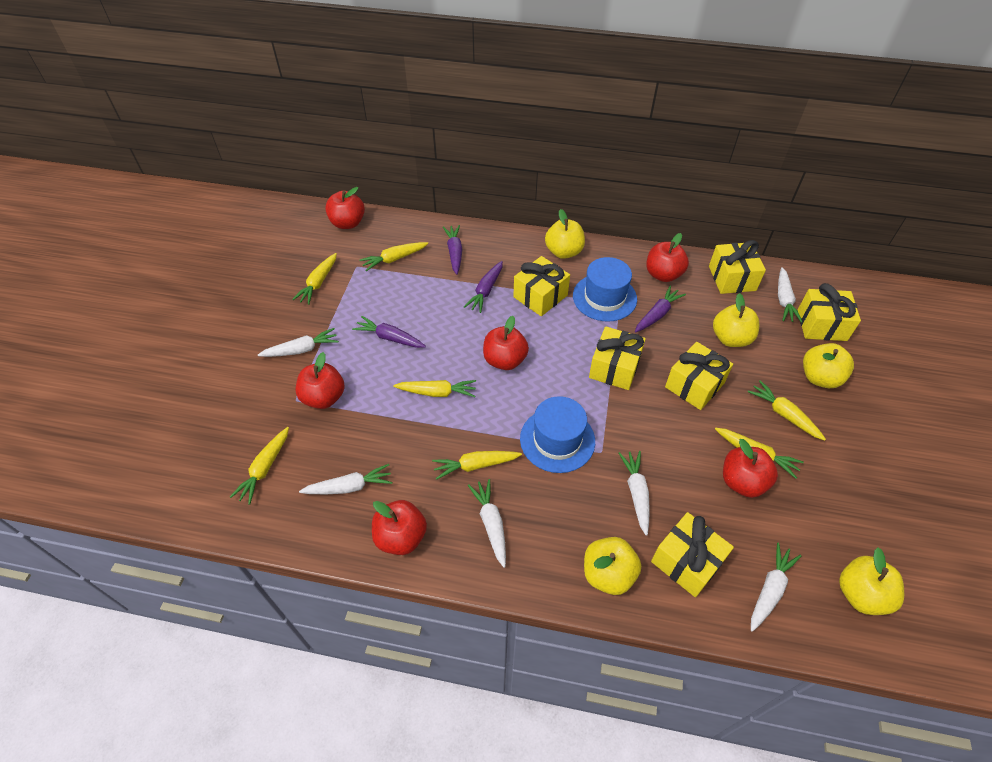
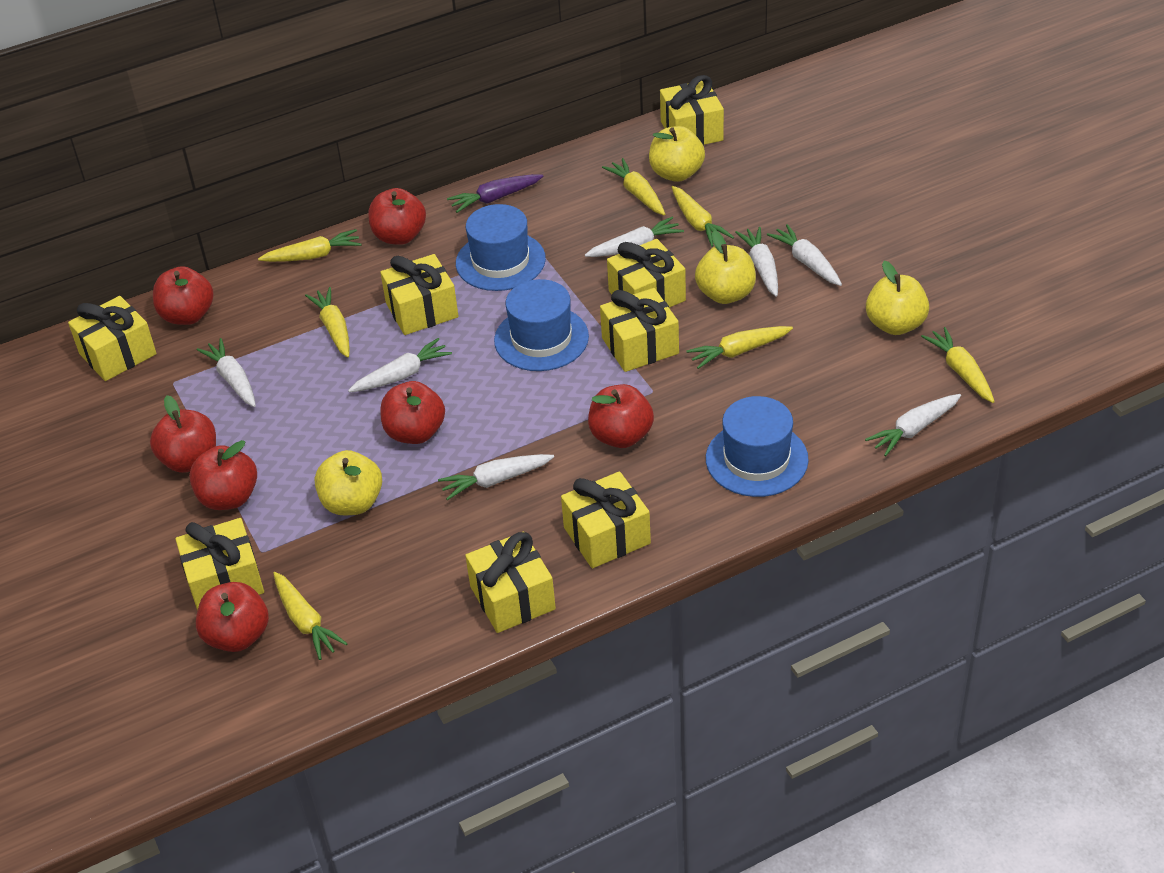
blue hat: [520,396,595,473] [573,257,637,322] = 2 -> [456,204,546,291] [494,279,589,371] [706,396,809,497] = 3
purple carrot: [352,316,426,348] [443,225,462,275] [464,261,503,313] [635,285,686,333] = 4 -> [447,174,543,213] = 1
red apple: [296,352,345,409] [325,187,365,229] [372,500,427,555] [483,316,529,370] [646,233,689,282] [723,439,778,498] = 6 -> [150,395,216,473] [153,266,214,325] [189,440,257,510] [196,582,269,652] [368,188,426,245] [380,381,445,444] [588,384,654,448] = 7
white carrot: [258,328,339,357] [299,464,392,494] [468,479,506,568] [619,451,650,536] [751,543,801,632] [778,267,802,323] = 6 -> [197,338,256,407] [348,338,452,392] [438,454,554,500] [585,217,684,257] [735,227,778,297] [767,224,842,286] [865,394,961,456] = 7
yellow apple: [545,209,585,259] [584,537,641,595] [713,293,760,347] [803,343,854,388] [839,547,904,615] = 5 -> [315,450,382,515] [649,126,705,182] [695,231,756,304] [866,261,929,335] = 4
yellow gift: [513,256,570,316] [589,326,646,390] [651,512,734,597] [665,342,733,410] [709,240,766,294] [798,283,861,341] = 6 -> [68,296,157,381] [175,518,264,611] [380,254,459,335] [465,532,556,633] [561,471,651,568] [600,288,679,372] [607,239,686,308] [660,75,724,145] = 8

